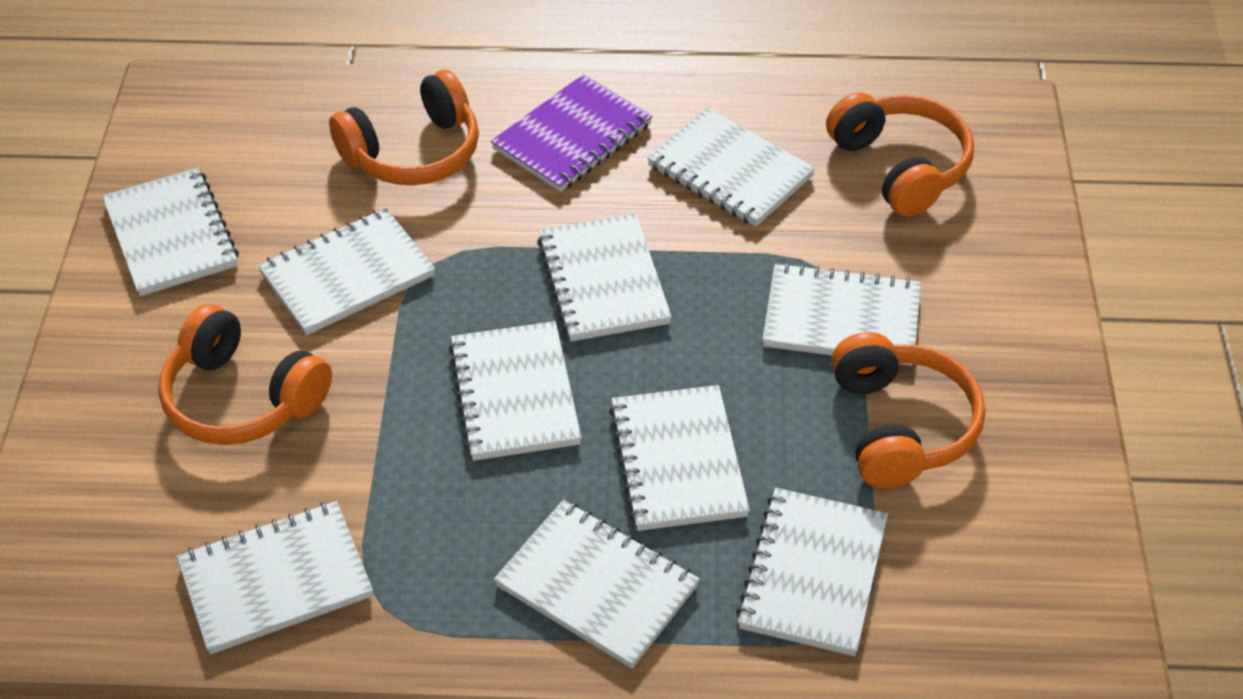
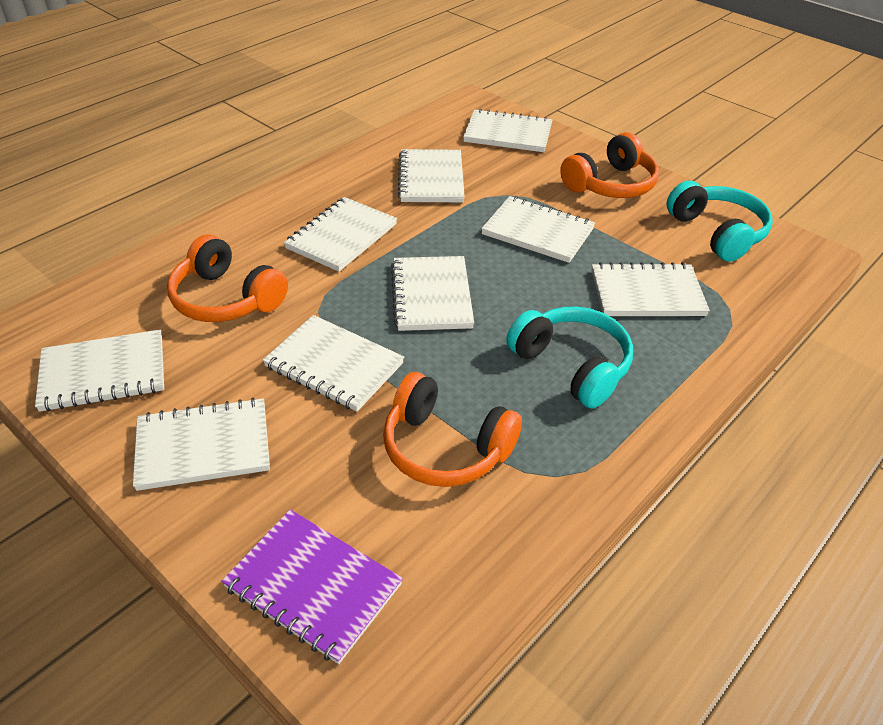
orange headphones: [158,304,332,445] [329,70,479,185] [826,92,974,217] [831,332,985,488] = 4 -> [167,235,288,322] [383,372,522,487] [560,132,659,198] = 3
turquoise headphones: none = 0 -> [506,307,633,408] [666,181,773,262] = 2
white notebook: [102,167,239,296] [177,501,373,655] [258,208,435,335] [449,321,582,461] [494,500,700,669] [537,214,672,342] [609,385,750,531] [647,108,816,227] [736,488,888,656] [762,262,921,366] = 10 -> [35,329,164,412] [133,398,270,491] [263,315,404,412] [284,197,397,272] [391,256,474,331] [398,149,465,202] [463,108,552,152] [481,196,595,263] [591,262,710,316] = 9

